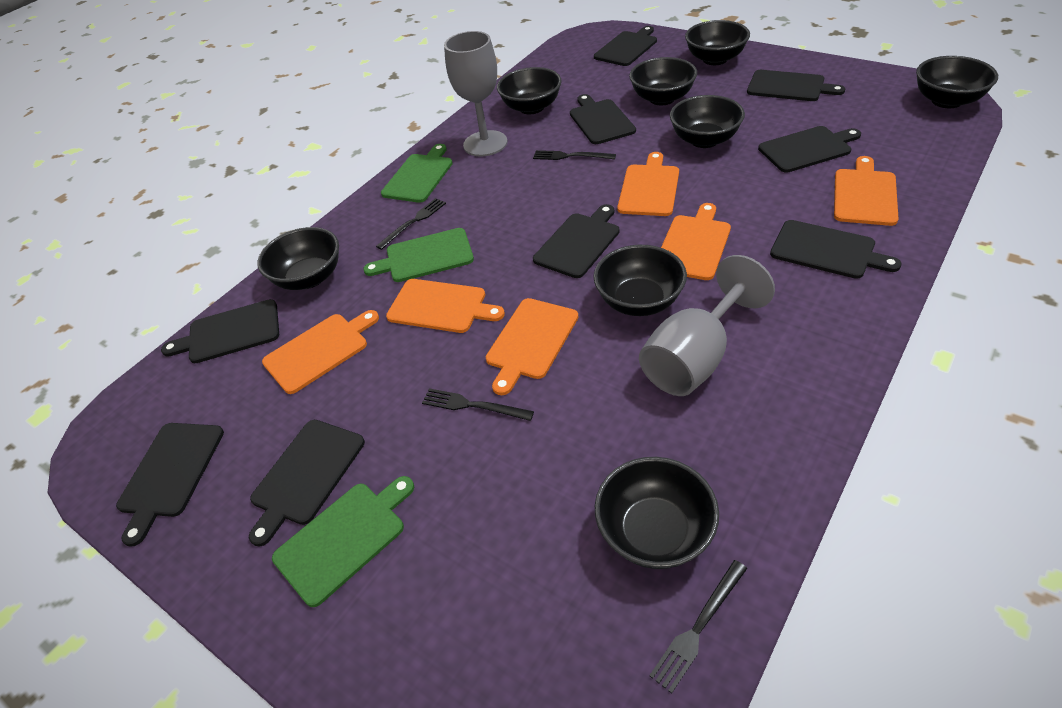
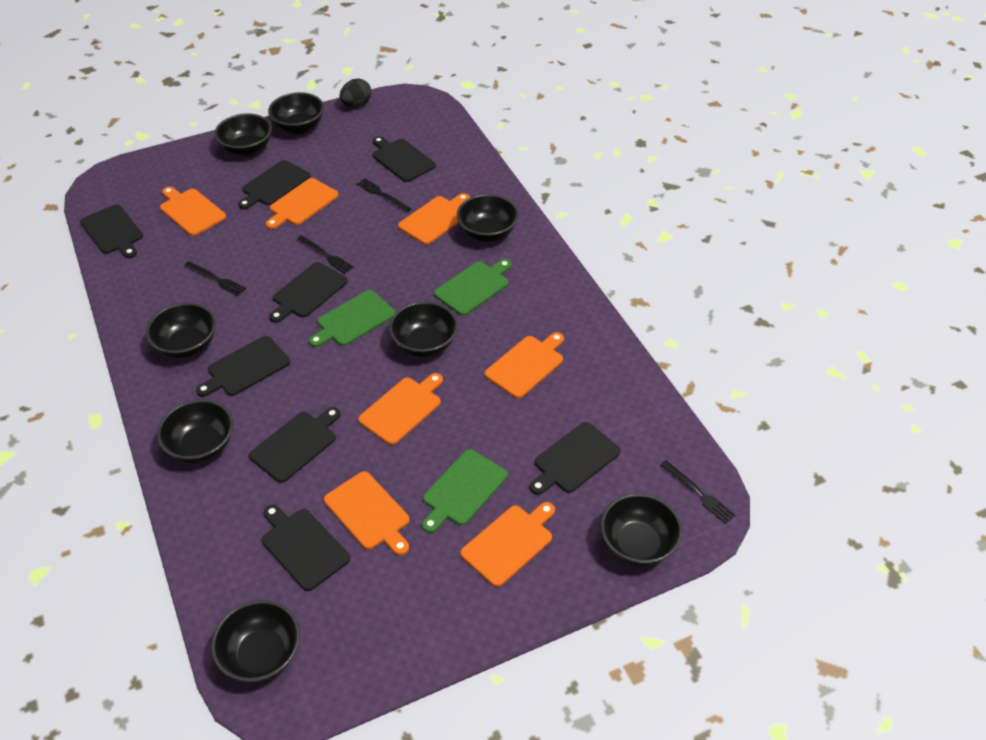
black cutting board: [116,423,224,547] [161,299,279,363] [249,420,365,547] [533,204,619,278] [570,94,636,144] [594,26,657,66] [747,70,845,101] [758,126,861,172] [770,220,901,279] = 9 -> [80,204,143,258] [196,336,290,397] [238,160,310,209] [249,407,341,483] [262,504,350,591] [269,262,348,323] [372,136,436,182] [530,422,621,495] = 8
black egg: none = 0 -> [340,79,371,107] = 1
grey goblet: [444,31,508,157] [639,255,775,396] = 2 -> none = 0
orange cutting board: [262,310,379,394] [386,279,505,333] [486,298,578,395] [617,152,679,216] [661,203,731,280] [834,156,899,226] = 6 -> [160,187,226,236] [266,178,339,229] [324,471,409,555] [358,373,443,445] [398,193,470,245] [460,502,555,587] [485,332,564,398] = 7

